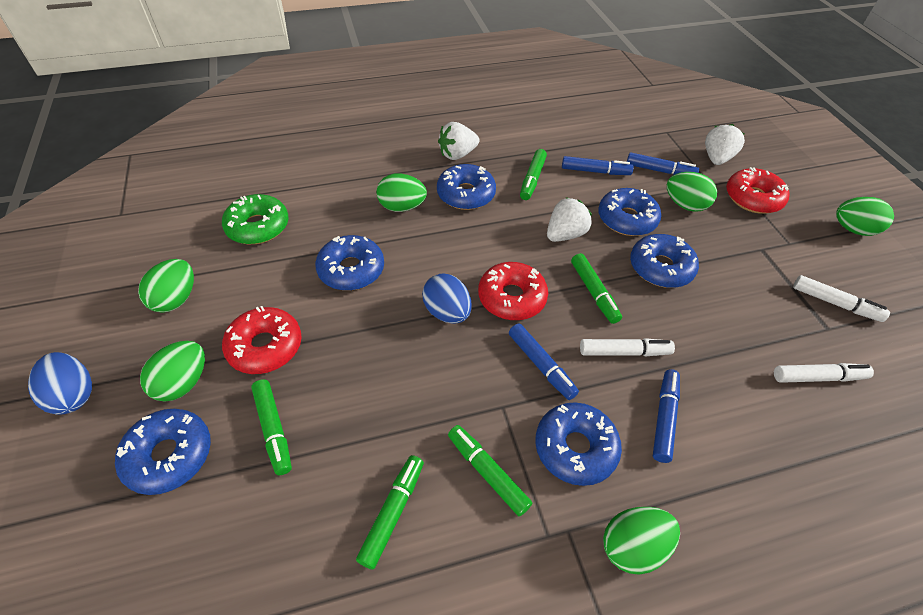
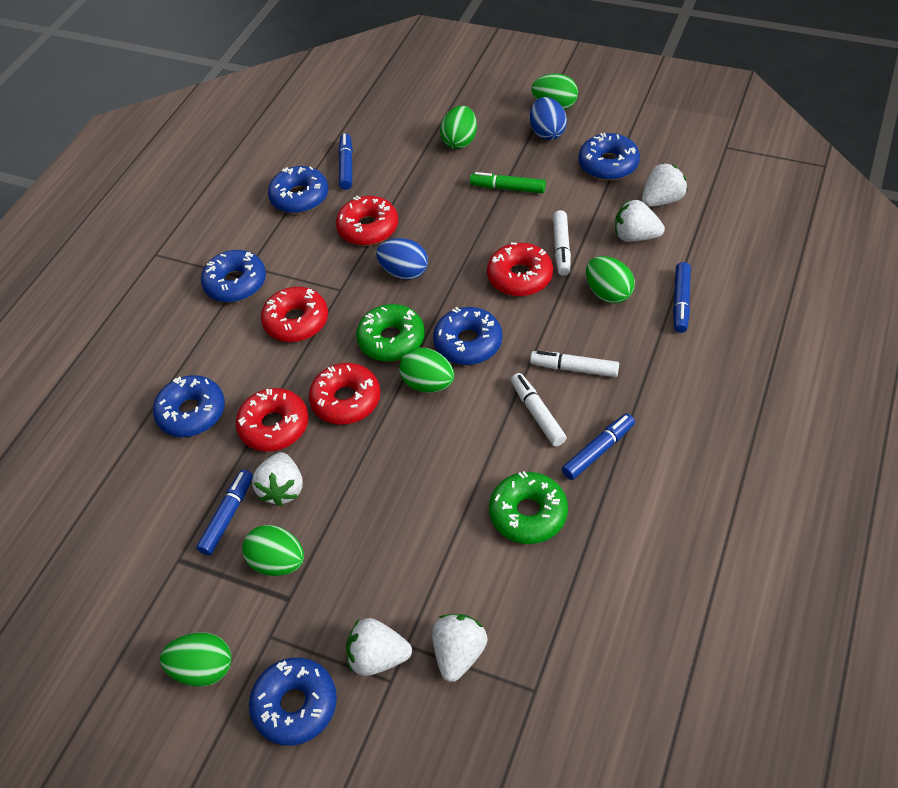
green donut: [222,194,289,244] = 1 -> [356,304,425,362] [489,471,568,544] = 2
green marker: [251,379,292,475] [356,455,424,570] [448,425,532,516] [520,149,547,200] [571,253,622,324] = 5 -> [470,172,546,193] = 1
red donut: [222,306,302,374] [478,262,548,320] [726,167,790,214] = 3 -> [236,388,308,451] [261,287,328,342] [309,363,380,425] [336,196,398,246] [487,243,553,296] = 5
white strawberry: [438,122,479,160] [547,197,592,242] [705,124,745,165] = 3 -> [252,452,303,507] [346,618,412,676] [432,614,488,682] [615,200,665,242] [642,163,688,207] = 5

